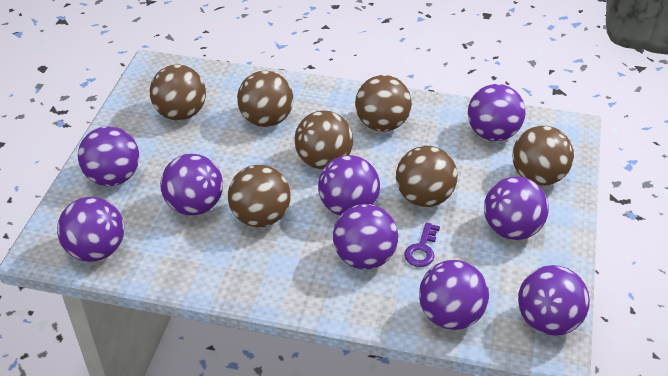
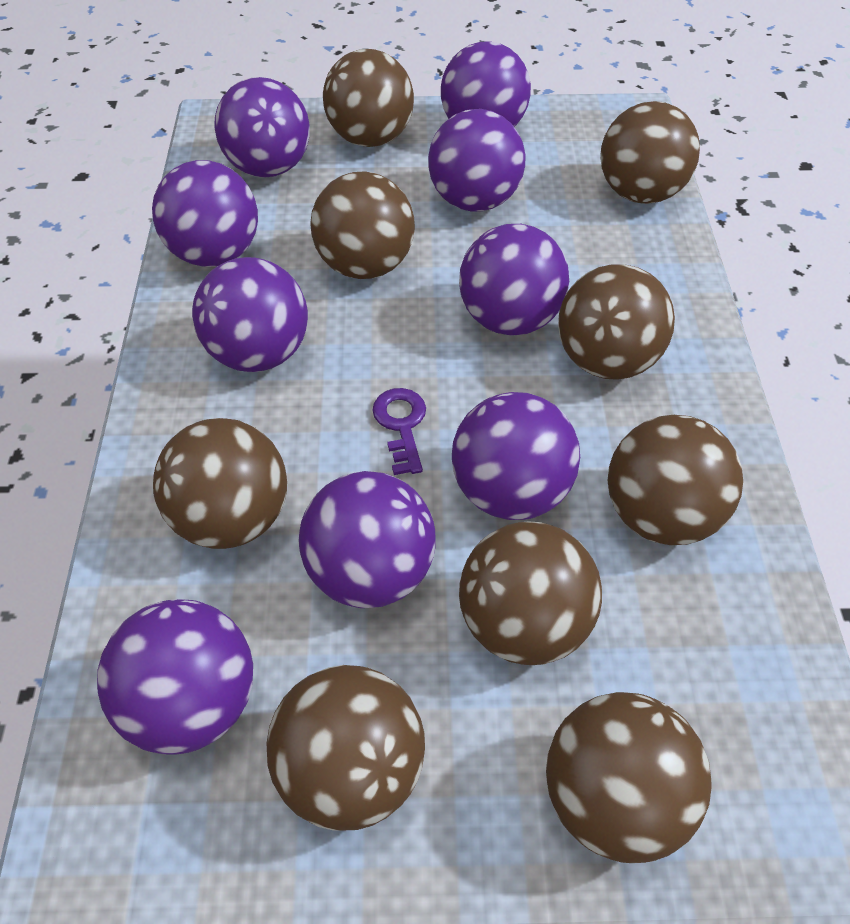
brown ball: [150,65,206,120] [228,165,291,227] [237,71,293,127] [294,111,353,170] [355,75,412,132] [396,146,458,207] [512,126,574,186] = 7 -> [153,418,287,549] [267,665,425,831] [310,171,415,279] [323,49,414,147] [459,522,602,665] [546,692,712,863] [558,264,675,380] [600,101,700,204] [608,415,743,545] = 9

